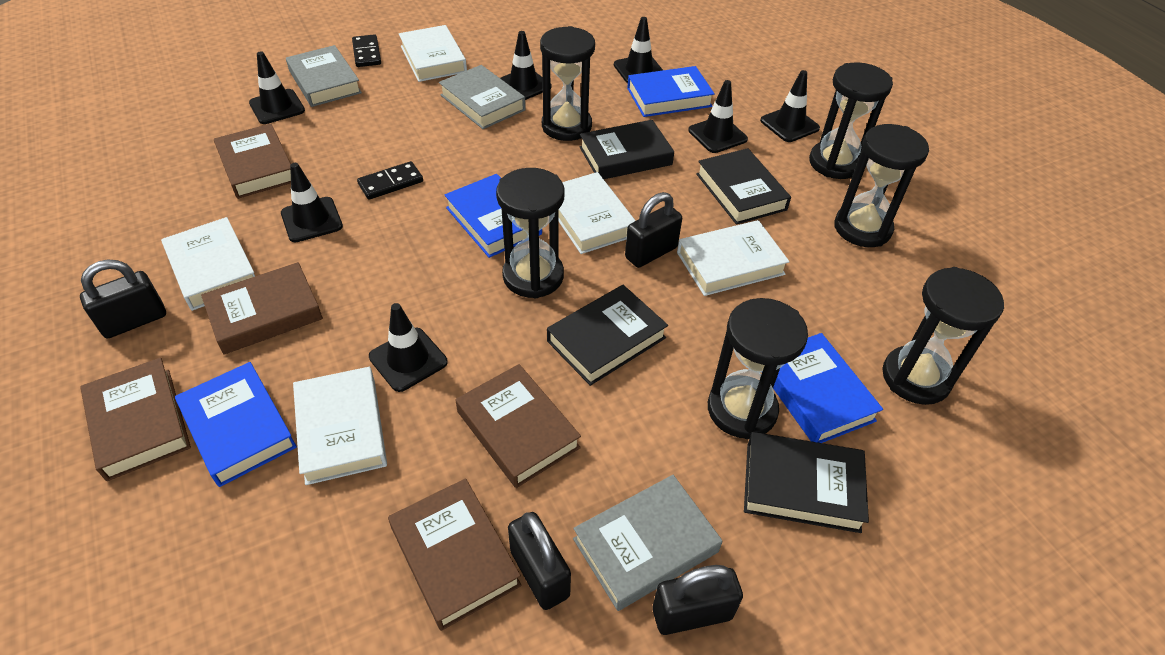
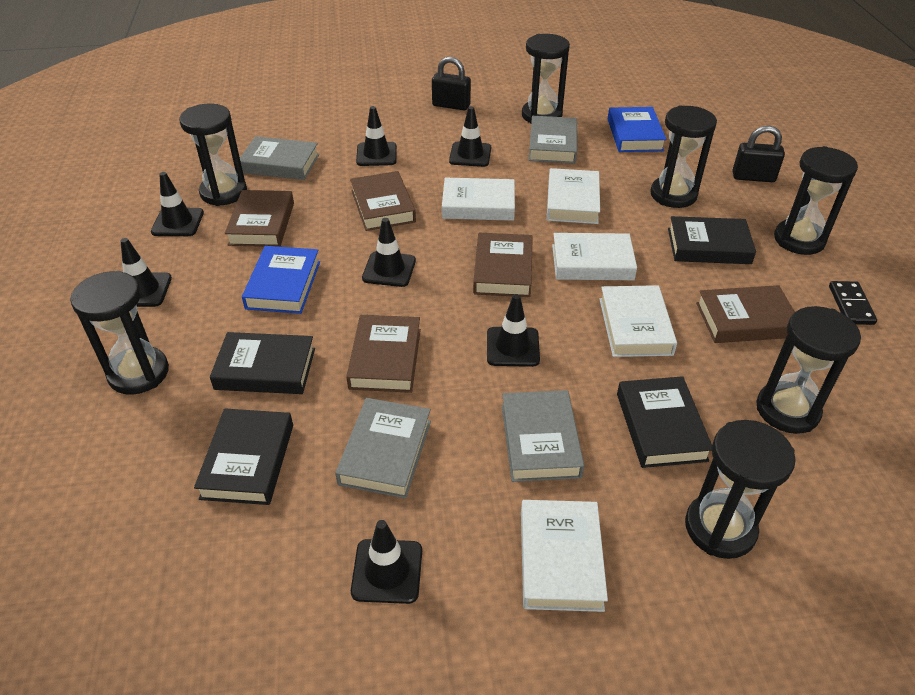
black domino: [352,34,381,67] [357,161,423,200] = 2 -> [829,281,877,325] = 1
black hourglass: [496,168,564,298] [540,26,595,141] [708,298,808,439] [809,62,893,179] [834,124,929,247] [882,267,1004,405] = 6 -> [70,271,169,395] [179,103,247,206] [522,34,570,124] [650,105,717,208] [685,420,796,559] [756,306,861,434] [774,146,858,255] = 7
black padlock: [80,260,166,338] [508,512,571,610] [625,192,682,268] [653,565,743,635] = 4 -> [432,57,471,110] [733,126,785,182] = 2
blue book: [175,362,297,487] [444,174,542,258] [627,66,715,117] [773,333,883,443] = 4 -> [242,246,320,314] [608,107,667,152] = 2
grey book: [286,45,362,107] [439,65,526,129] [573,475,723,611] = 3 -> [240,136,319,180] [335,398,431,499] [502,390,584,482] [529,116,577,164] = 4

